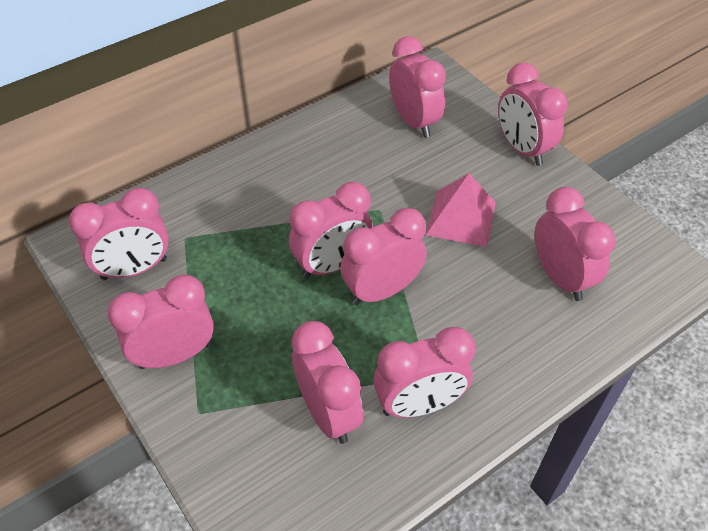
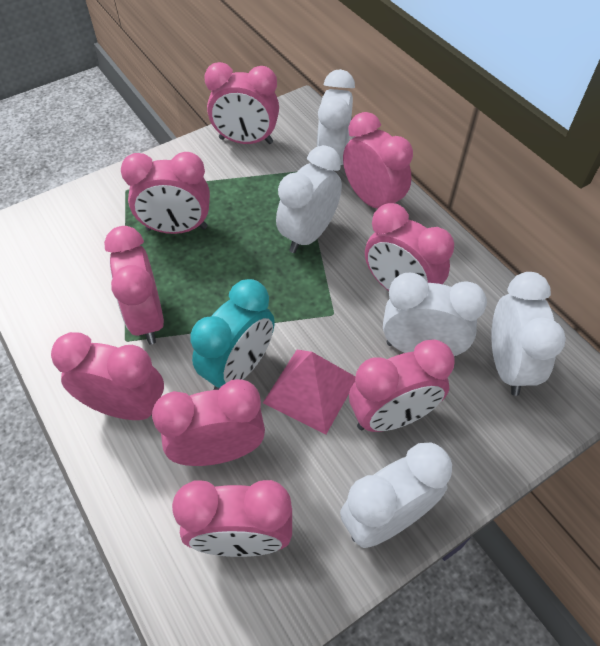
turquoise clock: none = 0 -> [191,279,275,390] = 1
white clock: none = 0 -> [276,145,342,253] [317,69,355,165] [340,443,452,548] [383,273,487,357] [491,272,566,396] = 5

